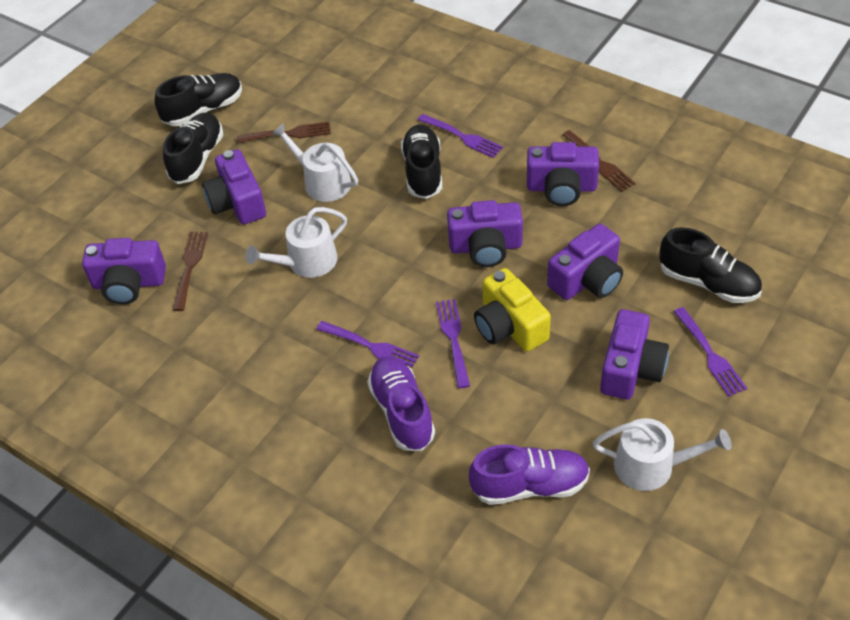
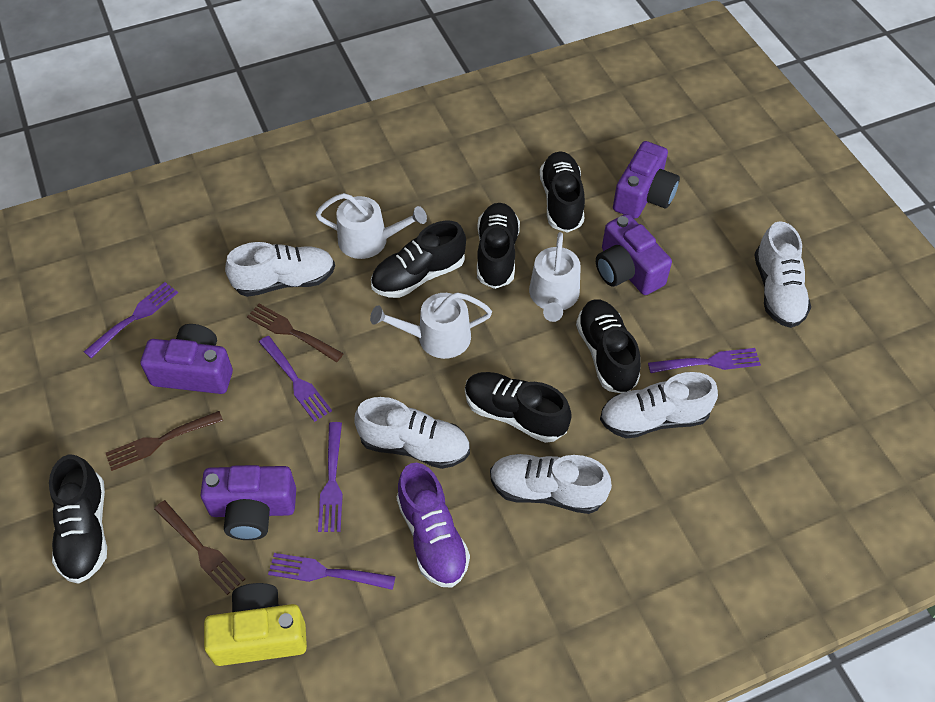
black shoe: [155,73,242,126] [163,113,223,184] [401,125,442,199] [659,227,762,303] = 4 -> [49,455,107,584] [371,221,466,298] [465,372,572,443] [477,203,520,289] [540,151,585,233] [576,299,641,393] = 6
purple camera: [82,238,166,304] [202,149,266,224] [447,200,523,267] [527,142,599,206] [547,224,623,300] [600,309,669,400] = 6 -> [141,324,233,394] [201,465,296,540] [596,214,672,295] [613,141,680,219] = 4
purple fork: [316,321,419,367] [418,114,503,158] [436,299,470,388] [673,307,747,396] = 4 -> [84,282,178,358] [259,336,332,422] [268,553,396,590] [318,422,343,532] [648,348,761,373] = 5
purple shoe: [367,357,435,451] [469,444,590,505] = 2 -> [396,463,470,588] = 1
white shoe: none = 0 -> [225,242,335,297] [354,397,470,469] [490,454,612,514] [600,372,718,439] [754,221,811,328] = 5

